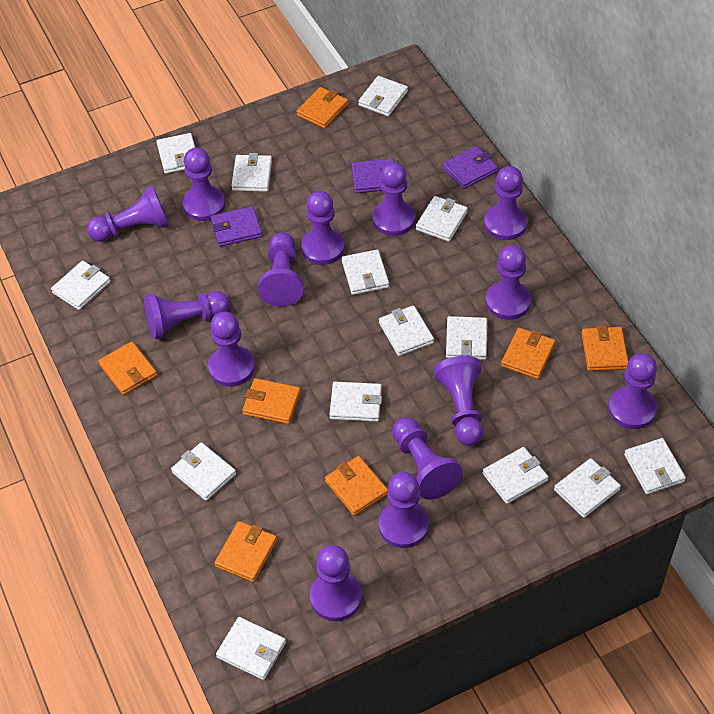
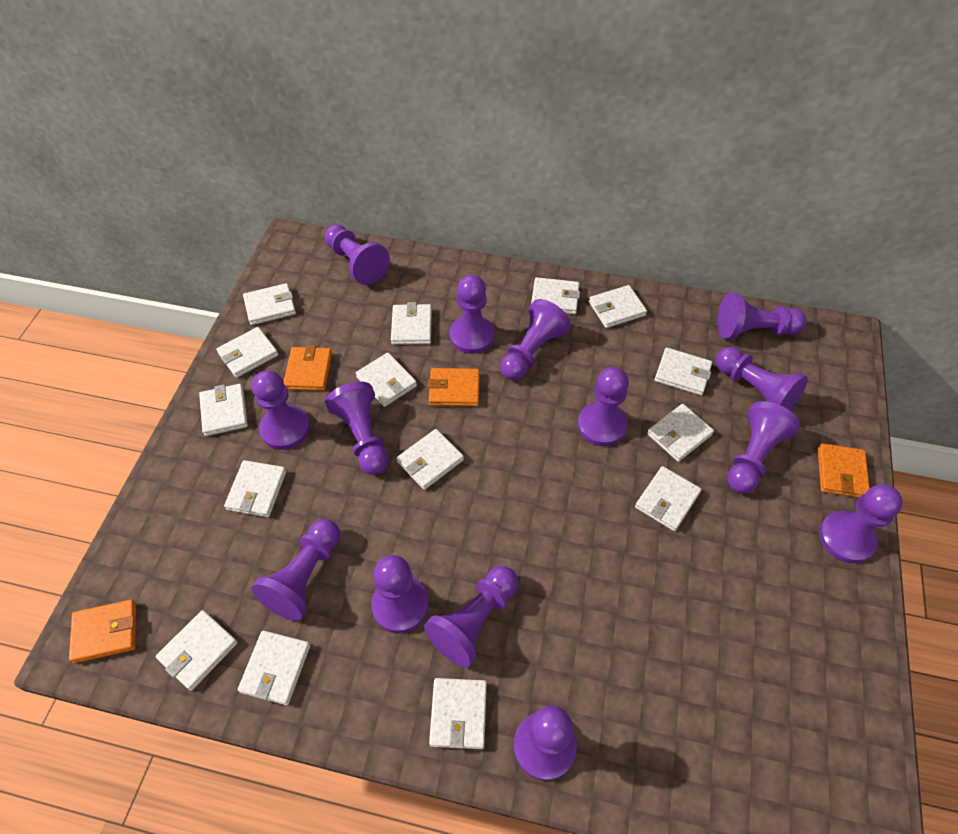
orange wallet: [98,341,157,395] [215,521,277,582] [242,378,301,424] [296,87,348,129] [325,456,388,516] [501,328,555,379] [581,325,628,371] = 7 -> [69,599,136,663] [284,345,332,391] [428,368,480,406] [818,443,870,498] = 4
purple wallet: [211,206,262,247] [351,158,395,193] [442,146,498,189] = 3 -> none = 0
white wallet: [51,261,111,310] [156,133,195,174] [171,442,236,501] [216,617,286,680] [231,153,272,192] [329,382,382,422] [342,250,389,295] [358,76,408,116] [379,305,434,356] [416,196,468,242] [446,316,487,360] [483,447,548,504] [554,458,621,518] [624,438,686,494] = 14 -> [156,610,238,691] [199,384,248,436] [216,327,278,378] [224,460,286,517] [238,630,310,705] [243,283,296,325] [356,353,417,407] [391,302,432,345] [396,429,464,490] [429,678,487,749] [531,277,580,314] [589,285,647,328] [635,466,702,531] [647,404,714,462] [655,347,712,395] = 15

